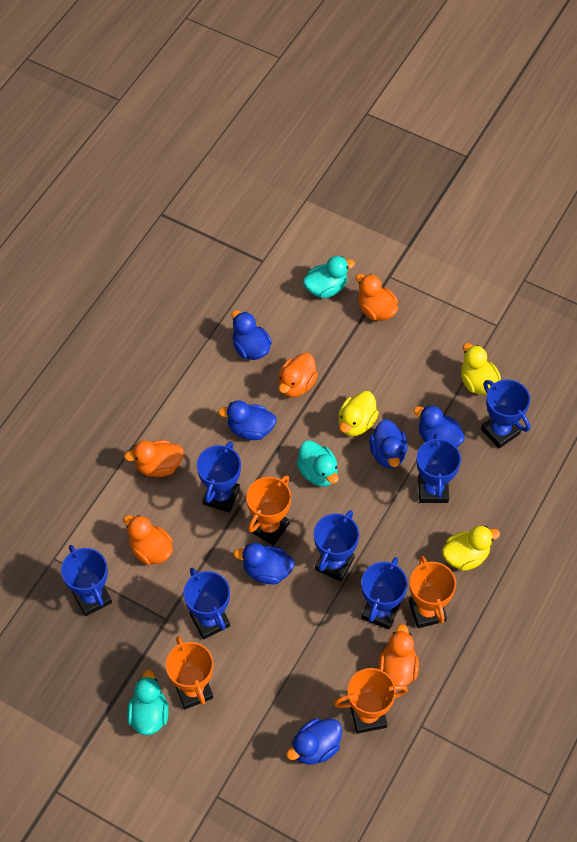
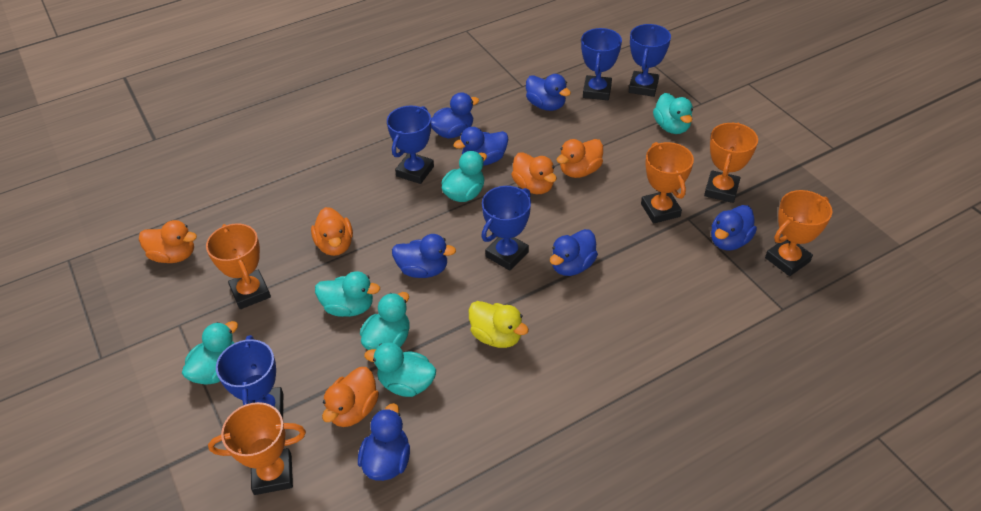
blue duck: [218,400,277,440] [231,310,272,360] [233,543,295,584] [286,719,342,764] [369,419,408,468] [413,405,465,447] = 6 -> [358,403,410,481] [392,234,456,278] [431,92,479,139] [453,127,508,166] [526,74,571,111] [550,229,598,276] [711,205,757,251] = 7
blue trophy: [61,545,112,616] [183,568,230,639] [197,441,241,513] [314,510,359,582] [361,557,408,630] [416,433,461,503] [481,379,530,448] = 7 -> [216,335,283,418] [387,106,434,184] [481,186,531,271] [581,28,622,100] [629,24,671,97] = 5
orange trophy: [166,636,213,709] [246,476,291,546] [334,668,408,734] [409,556,456,628] = 4 -> [206,223,271,309] [208,402,306,495] [641,142,694,224] [704,123,758,203] [765,190,833,276] = 5
turquoise duck: [127,670,169,735] [297,440,339,487] [303,256,355,298] = 3 -> [182,321,238,385] [315,271,380,317] [360,292,410,350] [364,342,436,397] [441,151,487,202] [653,93,693,134] = 6
yellow duck: [339,391,379,436] [442,526,500,571] [461,343,501,395] = 3 -> [469,301,529,348] = 1

